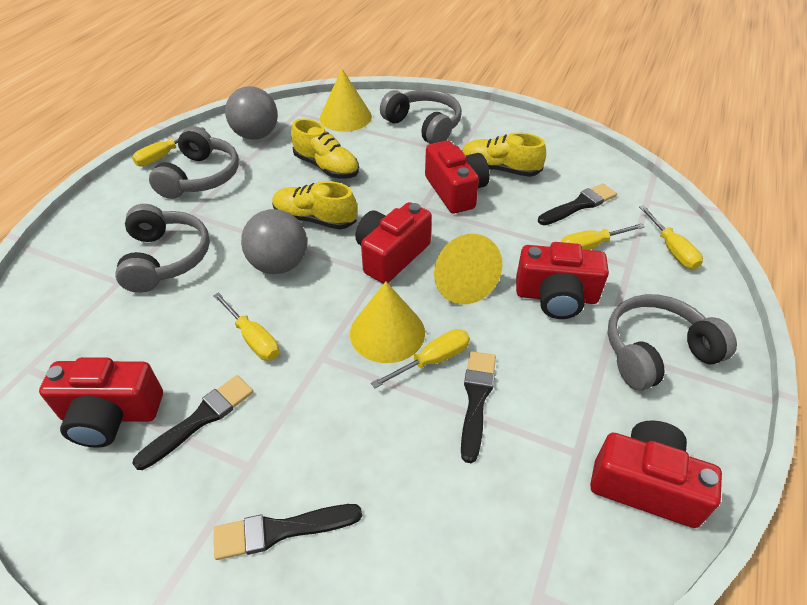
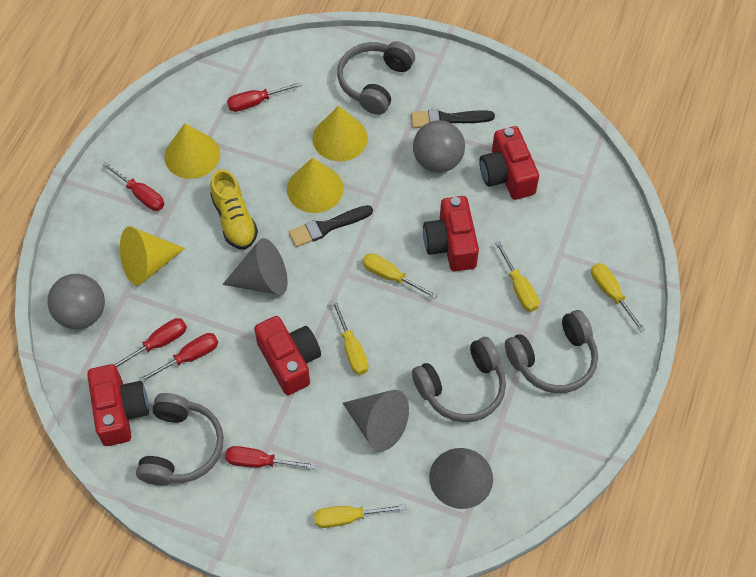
black brush: [132,375,254,470] [214,504,362,560] [461,351,496,463] [538,183,617,225] = 4 -> [289,205,373,247] [411,109,495,128] = 2
grey cone: none = 0 -> [222,238,288,295] [343,390,409,451] [429,448,493,509] = 3
red camera: [39,357,163,448] [355,202,432,284] [425,140,490,214] [516,242,609,319] [590,420,722,528] = 5 -> [87,364,149,446] [254,316,321,395] [423,196,479,271] [479,126,539,200] = 4
red screwdriver: none = 0 -> [102,162,164,211] [113,318,187,368] [139,333,218,382] [225,446,316,469] [227,82,302,112] = 5
yellow cone: [320,69,372,132] [350,282,425,363] [434,234,503,304] = 3 -> [120,226,185,286] [164,123,220,179] [287,157,344,213] [312,106,368,161] = 4
yellow shoe: [272,181,357,229] [291,119,359,179] [462,133,546,177] = 3 -> [210,169,258,249] = 1

